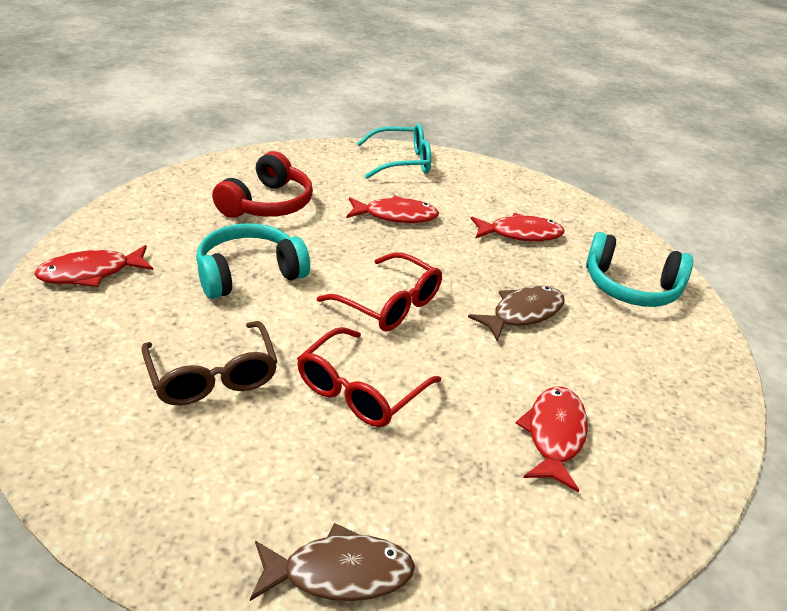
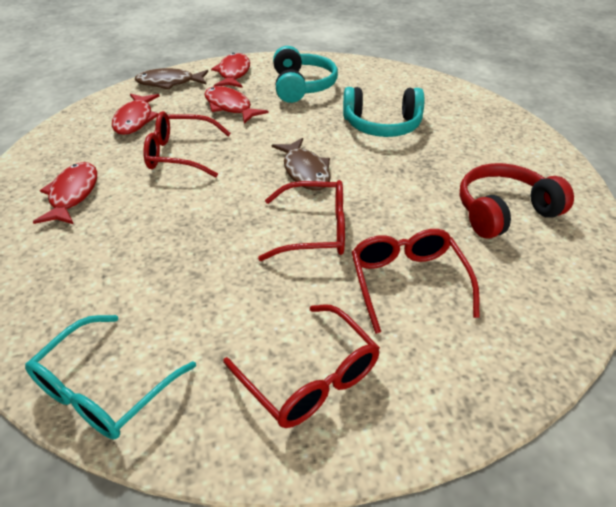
brown glasses: [142,321,278,405] = 1 -> none = 0
red glasses: [297,327,441,427] [317,252,442,332] = 2 -> [143,111,231,177] [223,305,380,428] [258,180,345,261] [351,229,480,334] = 4

